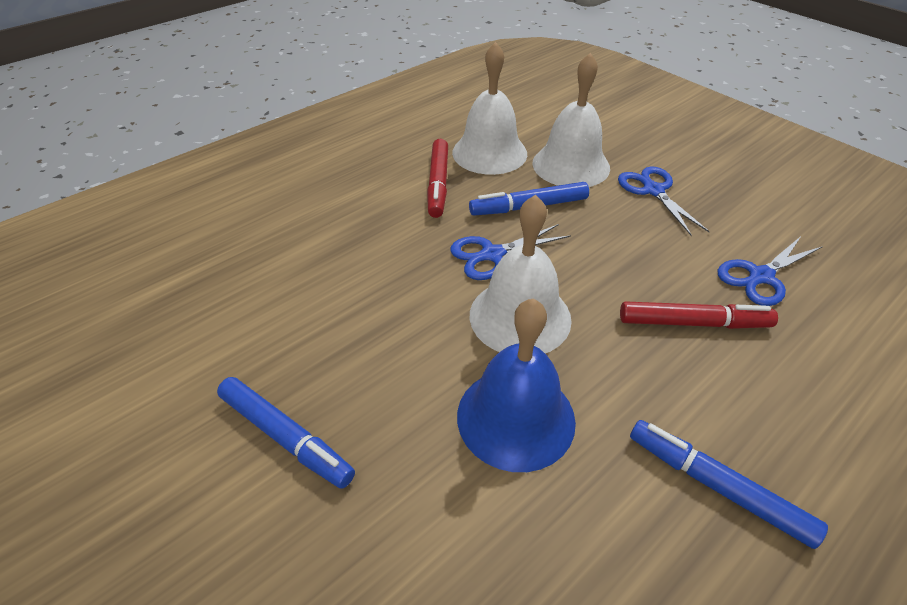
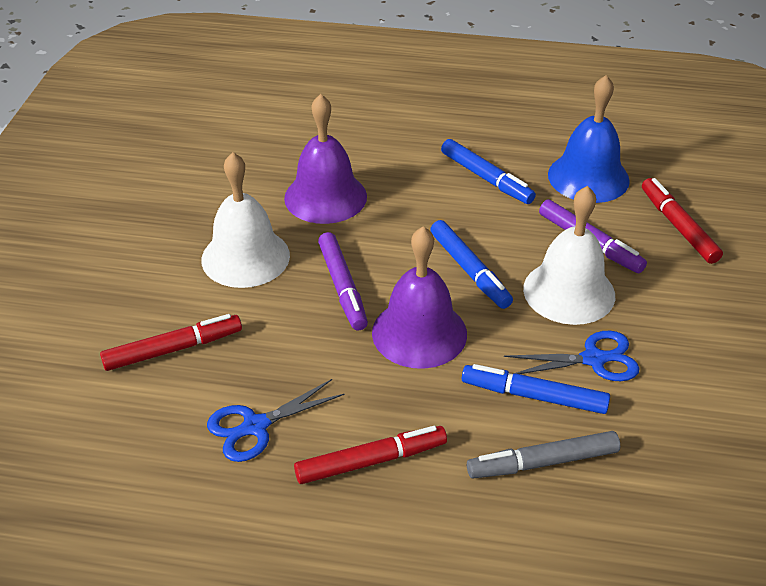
blue scissors: [450,224,571,280] [618,166,710,236] [717,236,823,306] = 3 -> [207,379,345,462] [504,331,640,381] = 2
grey marker: none = 0 -> [467,431,620,479] = 1
purple bell: none = 0 -> [284,94,367,224] [372,226,467,369] = 2
purple marker: none = 0 -> [318,232,368,330] [539,199,647,273] = 2
red marker: [427,139,448,218] [620,301,778,329] = 2 -> [100,314,242,371] [294,426,447,484] [642,178,723,264] = 3
white bell: [452,42,527,175] [470,195,572,353] [532,53,610,187] = 3 -> [201,152,290,288] [523,186,615,325] = 2

